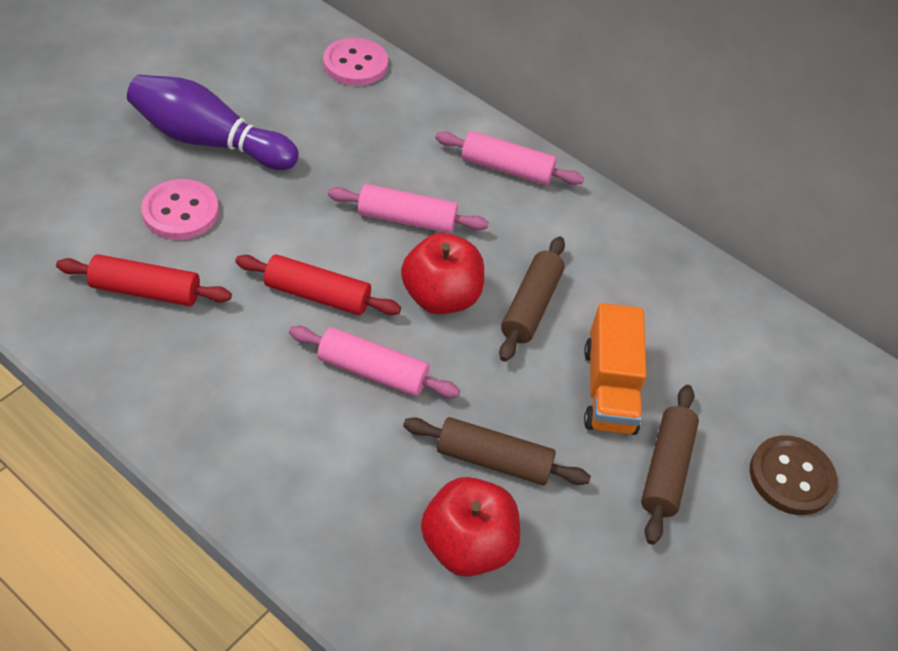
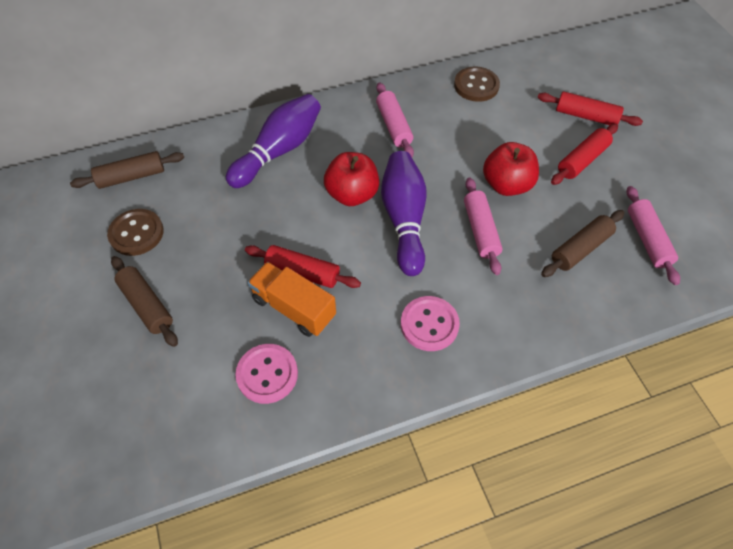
brown button: [750,435,838,515] = 1 -> [107,209,164,256] [454,67,500,102] = 2
purple bowling pin: [127,75,299,170] = 1 -> [226,94,321,188] [381,151,427,276] = 2
red rolling pin: [56,254,232,306] [235,254,401,315] = 2 -> [245,245,361,288] [537,91,643,126] [551,124,618,185] = 3

